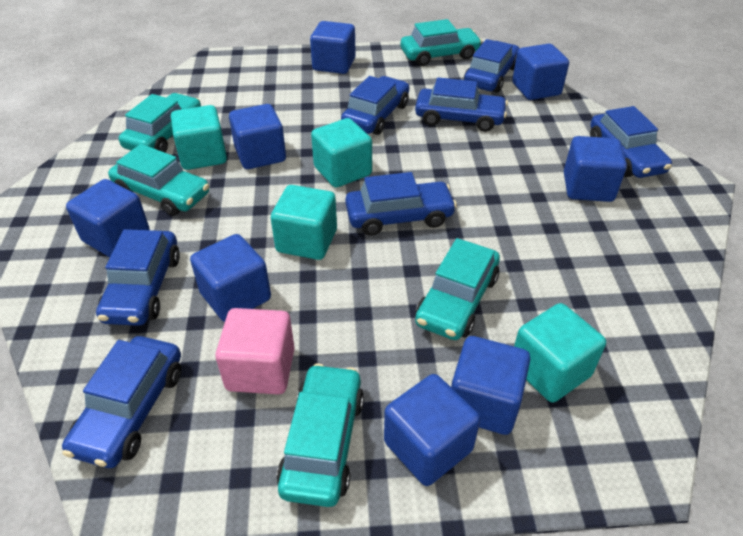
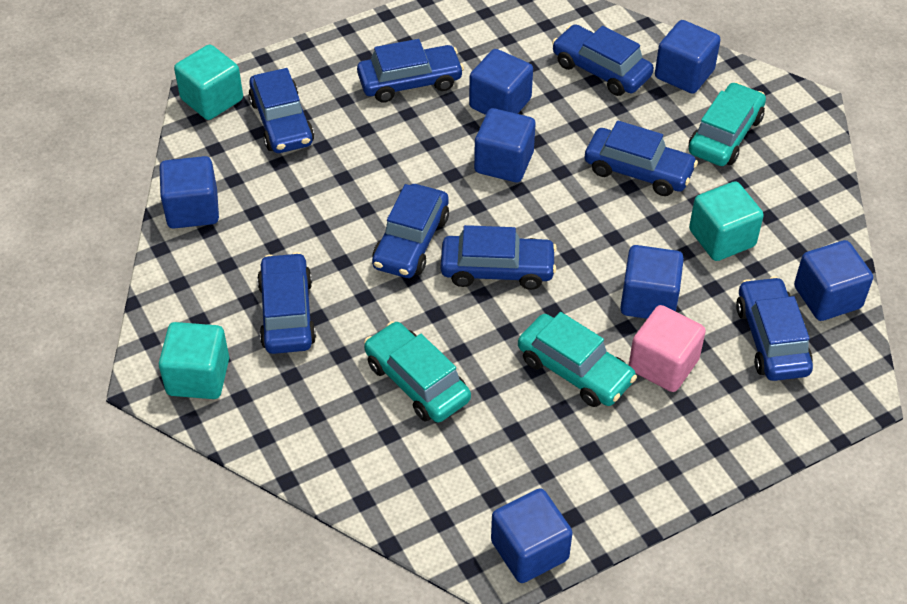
blue car: [62,336,181,468] [96,229,180,326] [341,76,409,135] [345,172,457,235] [415,77,508,132] [464,39,520,93] [590,106,672,178] = 7 -> [248,68,314,153] [257,252,316,354] [357,39,464,103] [372,184,449,278] [441,225,557,290] [552,24,654,96] [585,120,698,196] [736,276,813,381] = 8
blue cube: [66,179,150,257] [190,234,271,322] [229,104,286,169] [310,21,356,74] [384,374,480,486] [451,336,530,435] [512,44,569,100] [564,136,627,202] = 8 -> [160,156,219,229] [469,49,533,115] [474,108,535,183] [491,488,573,583] [620,245,684,319] [655,20,721,94] [794,240,873,321] = 7
turquoise car: [108,144,209,216] [119,93,201,152] [277,364,364,507] [401,19,482,66] [415,238,500,340] = 5 -> [364,321,471,422] [518,312,637,407] [689,82,766,166] = 3
turquoise cube: [171,105,227,170] [271,185,337,260] [311,118,372,188] [514,303,606,403] = 4 -> [159,322,229,399] [174,44,243,120] [689,181,764,261] = 3

